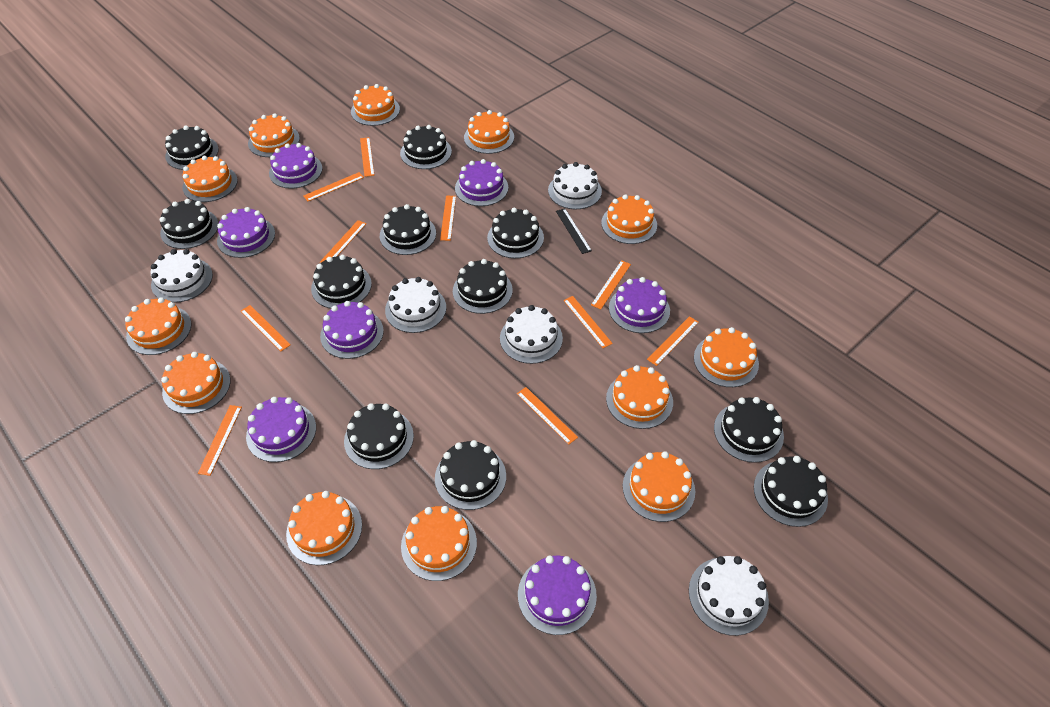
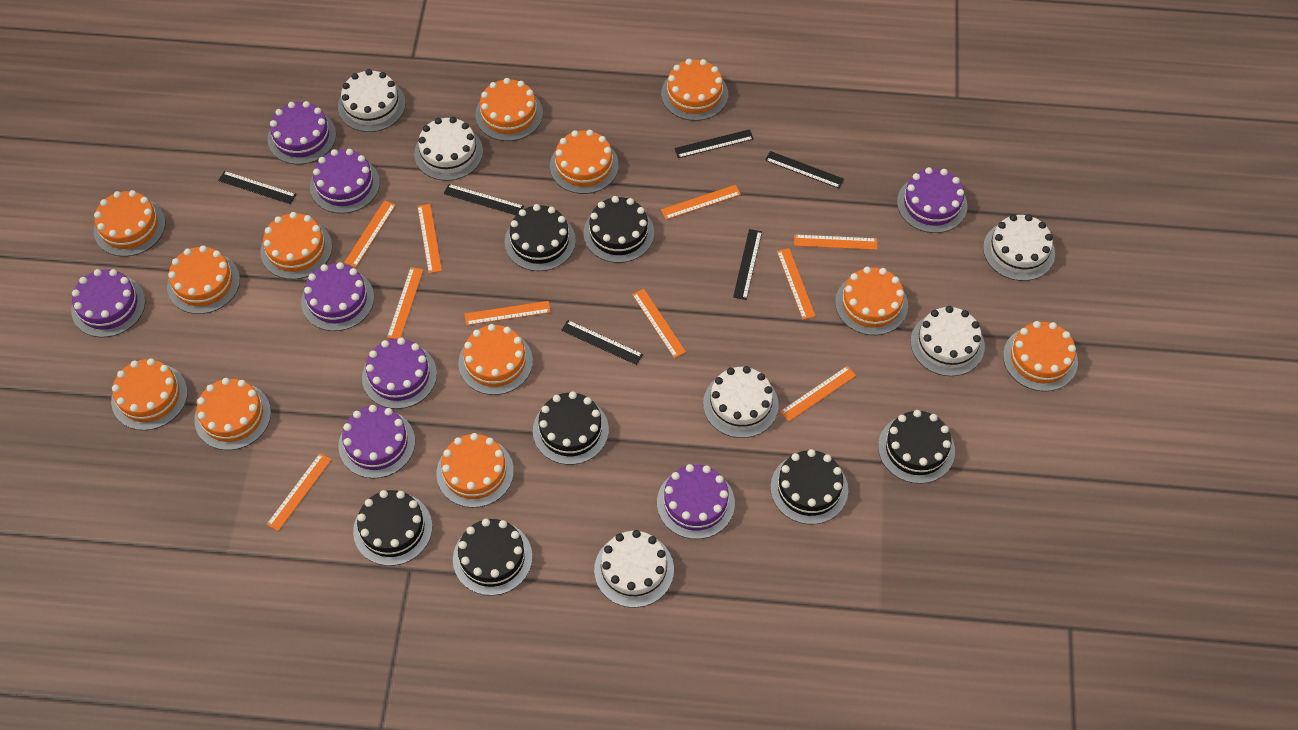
black cake: [160,199,219,249] [165,126,219,170] [311,255,372,309] [344,403,414,469] [380,204,436,255] [400,125,452,169] [435,440,506,510] [453,259,513,314] [487,208,544,258] [714,397,784,463] [754,456,828,527] = 11 -> [353,490,432,566] [453,519,532,596] [505,204,576,271] [533,392,609,465] [584,196,654,263] [771,449,848,524] [878,410,955,484] = 7
black ruler: [556,208,592,254] = 1 -> [218,171,297,204] [444,184,524,215] [561,320,643,365] [674,129,754,158] [733,229,762,300] [765,151,844,189] = 6
purple cake: [217,207,275,258] [246,397,316,462] [269,143,322,189] [320,301,384,359] [455,159,508,206] [518,556,597,635] [609,277,670,333] = 7 -> [71,269,145,337] [267,101,336,165] [301,262,374,331] [310,149,380,214] [339,405,415,479] [362,337,437,409] [657,464,735,539] [897,167,968,233] = 8
white cake: [151,249,213,303] [385,277,446,333] [500,305,563,364] [548,162,602,209] [689,556,769,636] = 5 -> [338,69,406,132] [414,117,483,181] [594,530,674,608] [703,366,779,438] [911,306,985,376] [983,214,1055,281] = 6

